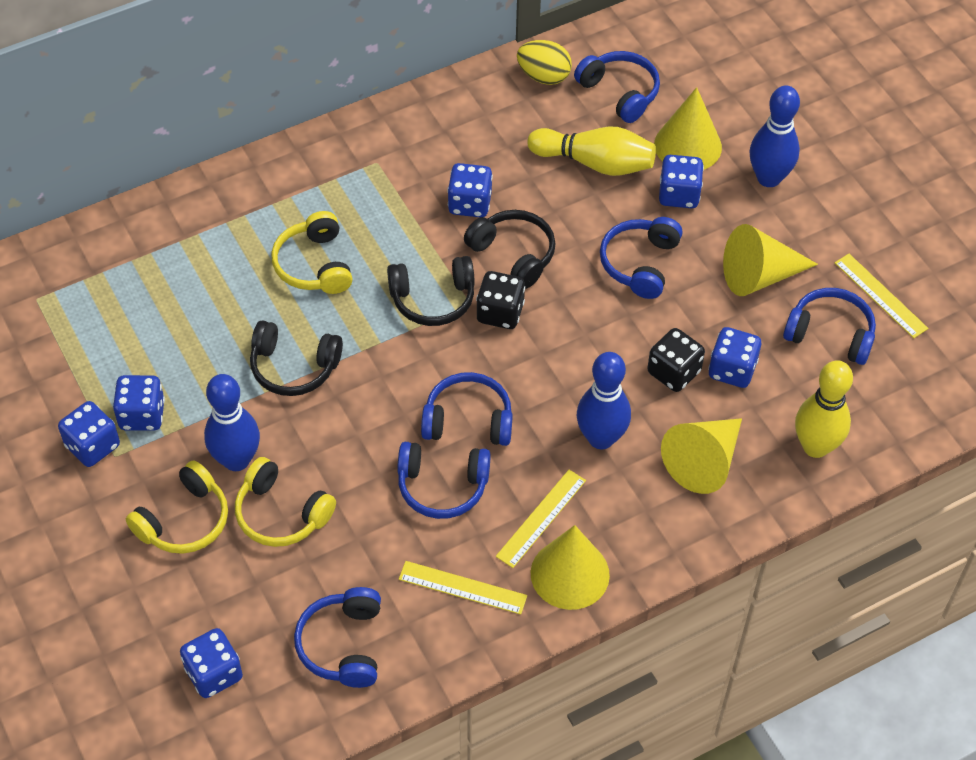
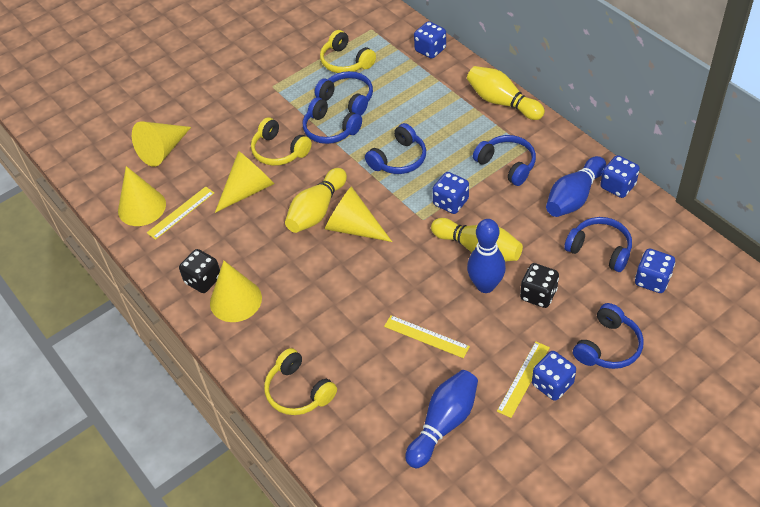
black headphones: [250,321,343,396] [387,256,475,326] [464,210,556,289] = 3 -> none = 0
blue dice: [58,401,120,467] [113,375,165,431] [180,628,243,698] [447,163,493,217] [659,155,704,208] [708,327,761,388] = 6 -> [414,21,446,59] [432,172,469,214] [532,351,576,401] [600,155,640,198] [635,249,675,293] = 5
yellow bowling pin: [527,127,656,176] [795,360,853,458] = 2 -> [285,168,347,233] [431,218,523,262] [467,66,545,120] = 3
yellow cone: [531,525,610,610] [654,87,722,169] [661,418,742,494] [723,224,818,296] = 4 -> [118,166,166,226] [132,121,191,167] [210,261,262,322] [215,151,274,213] [325,186,392,242] = 5
yellow egg: [517,40,572,85] = 1 -> none = 0

